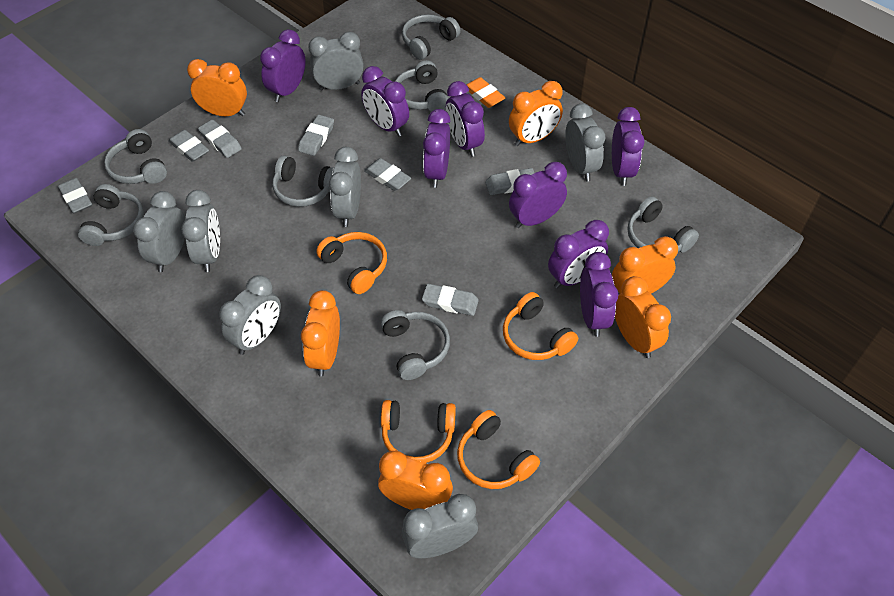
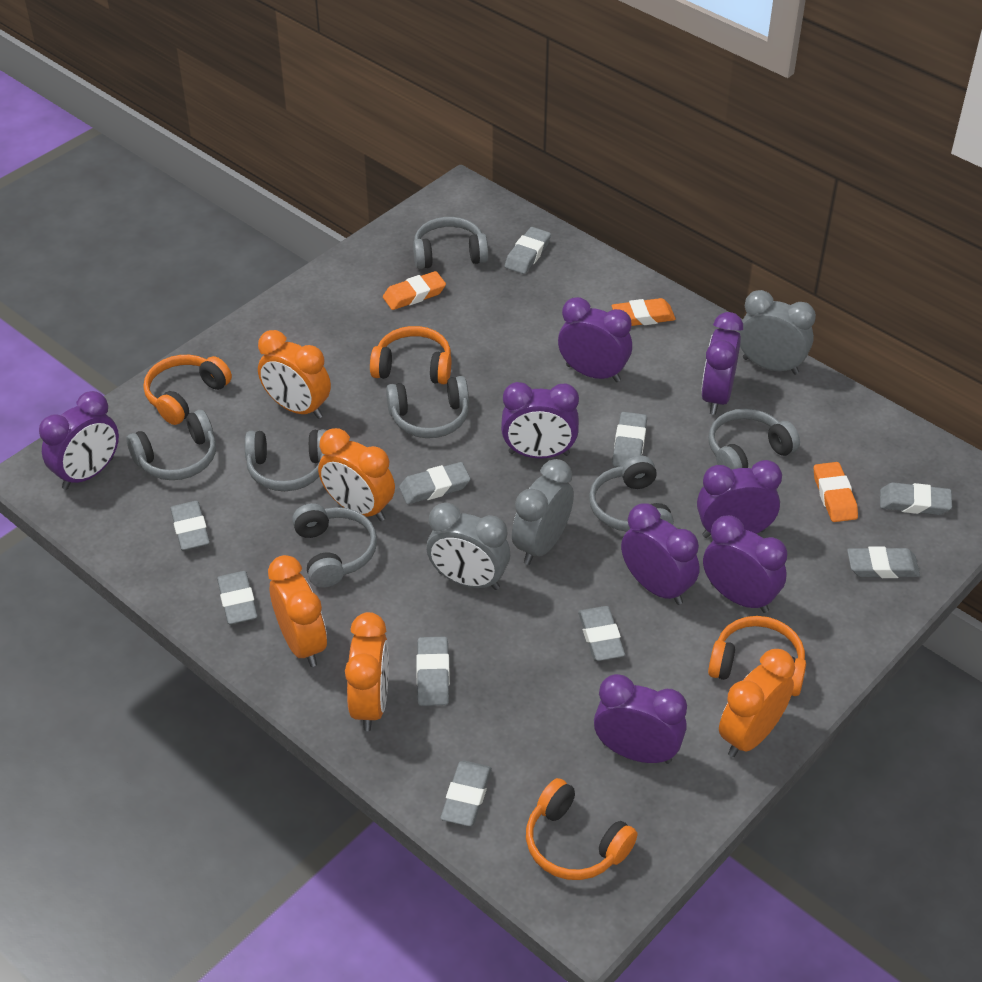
grey clock: [133,191,185,272] [181,190,220,272] [219,275,281,355] [309,32,364,91] [329,147,361,227] [402,494,478,559] [565,104,605,181] = 7 -> [427,503,510,590] [512,459,574,565] [738,290,816,375] = 3
grey eraser: [58,178,92,214] [168,130,209,162] [198,119,242,158] [298,115,334,156] [364,158,411,191] [422,284,479,316] [485,168,534,195] = 7 -> [170,501,210,551] [217,571,258,624] [399,462,471,504] [416,637,450,706] [441,761,492,826] [505,227,551,274] [578,606,625,661] [612,412,647,467] [847,546,920,578] [880,482,952,515] = 10
orange clock: [187,59,247,116] [301,290,340,377] [378,451,453,510] [509,81,563,146] [612,236,678,295] [615,276,671,358] = 6 -> [258,330,331,419] [268,555,327,667] [318,428,395,521] [345,612,389,731] [719,649,795,757] = 5
orange eraser: [466,77,505,108] = 1 -> [383,271,446,310] [612,298,676,326] [814,462,858,522] = 3

